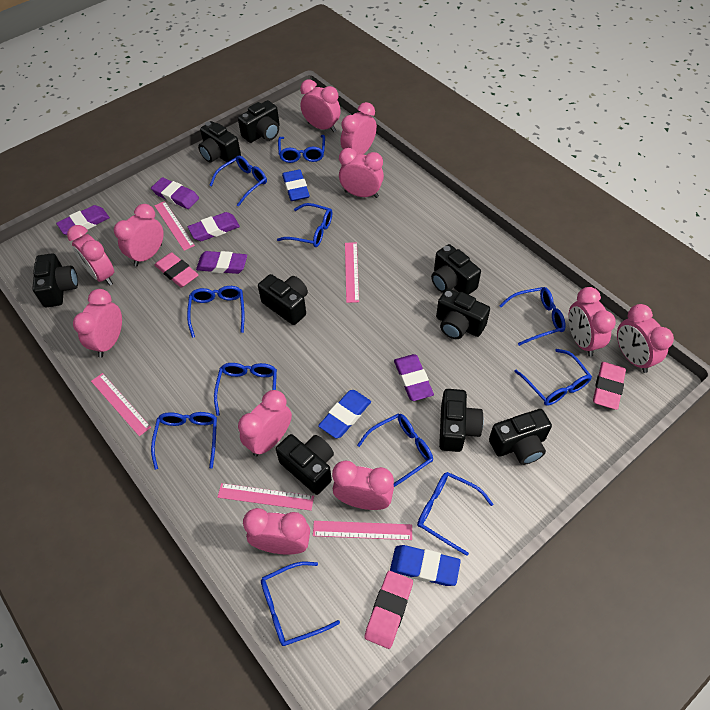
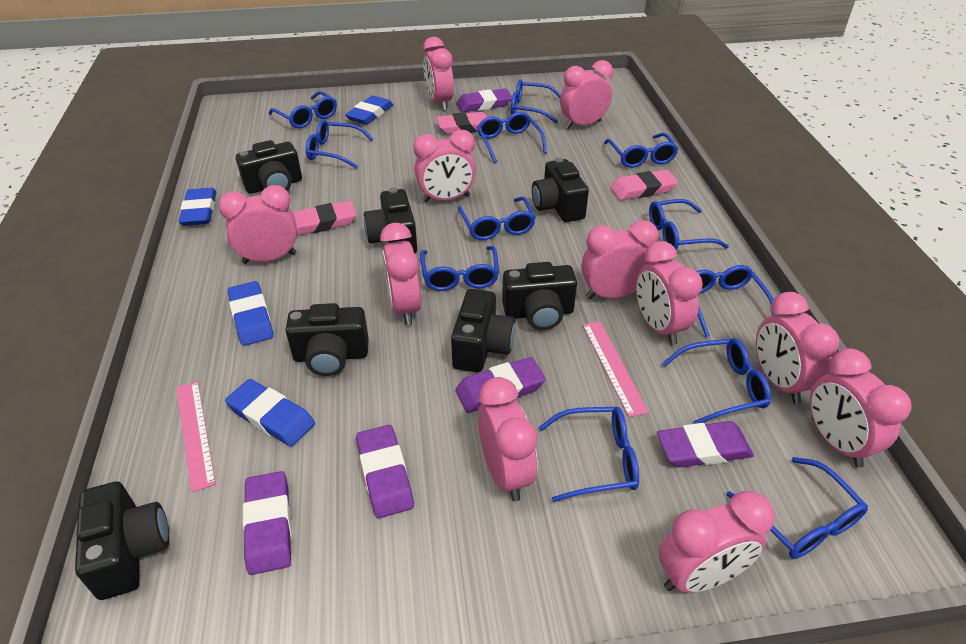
black camera: [32,253,78,307] [198,121,241,164] [238,100,280,143] [258,274,308,325] [276,434,334,495] [431,244,481,295] [436,288,490,339] [439,389,484,452] [489,409,552,465] = 9 -> [75,482,169,600] [236,140,302,194] [286,303,369,376] [364,187,417,254] [451,289,515,372] [502,262,577,330] [532,157,589,222] = 7
blue eraser: [282,169,310,201] [318,390,371,438] [390,545,461,586] = 3 -> [179,188,216,226] [225,379,315,447] [228,281,274,346] [345,95,394,125] = 4
blue glasses: [151,412,217,470] [187,286,245,338] [209,156,267,207] [214,363,277,416] [261,562,340,646] [277,203,332,247] [278,135,325,163] [357,414,433,487] [417,472,493,556] [499,287,566,346] [514,349,592,406] = 11 -> [269,91,337,128] [306,120,374,169] [420,246,499,291] [458,197,536,240] [477,112,547,163] [511,79,561,123] [539,407,639,502] [604,133,678,168] [649,199,729,250] [662,338,771,424] [697,265,776,337] [727,457,868,559] = 12
pink ruler: [91,373,151,436] [154,201,195,251] [217,483,314,511] [313,521,412,540] [345,242,359,303] = 5 -> [176,381,216,492] [582,322,649,417] = 2

